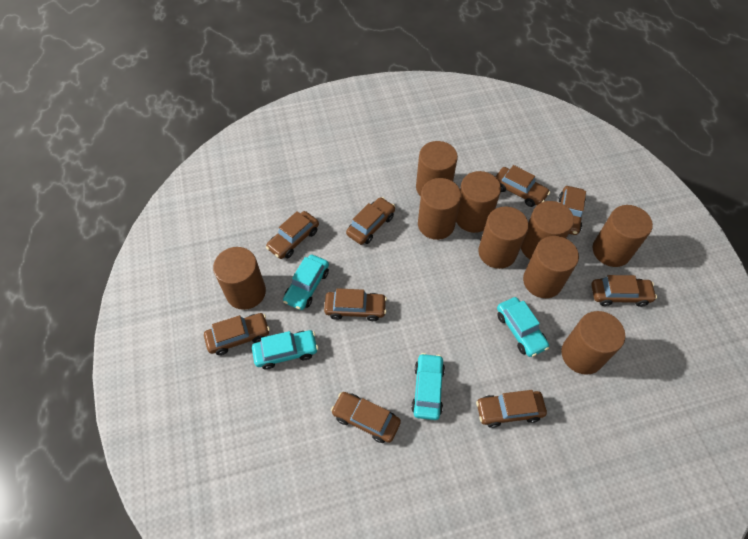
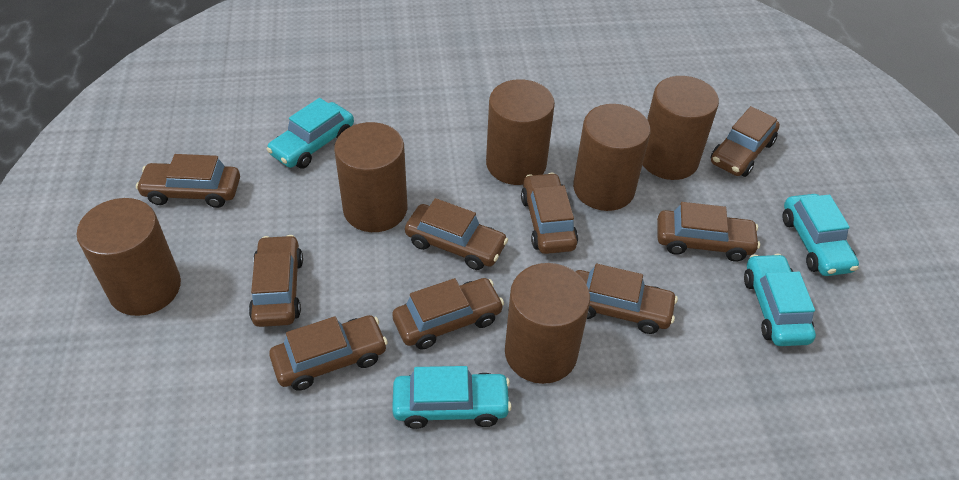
brown cylinder: [213,247,266,310] [416,141,458,196] [418,178,461,240] [456,171,501,233] [478,206,529,269] [521,201,574,259] [523,236,579,298] [561,311,625,375] [593,205,653,267] = 9 -> [77,198,181,316] [334,122,407,232] [486,79,555,185] [505,263,590,384] [573,104,650,211] [643,76,719,180] = 6

